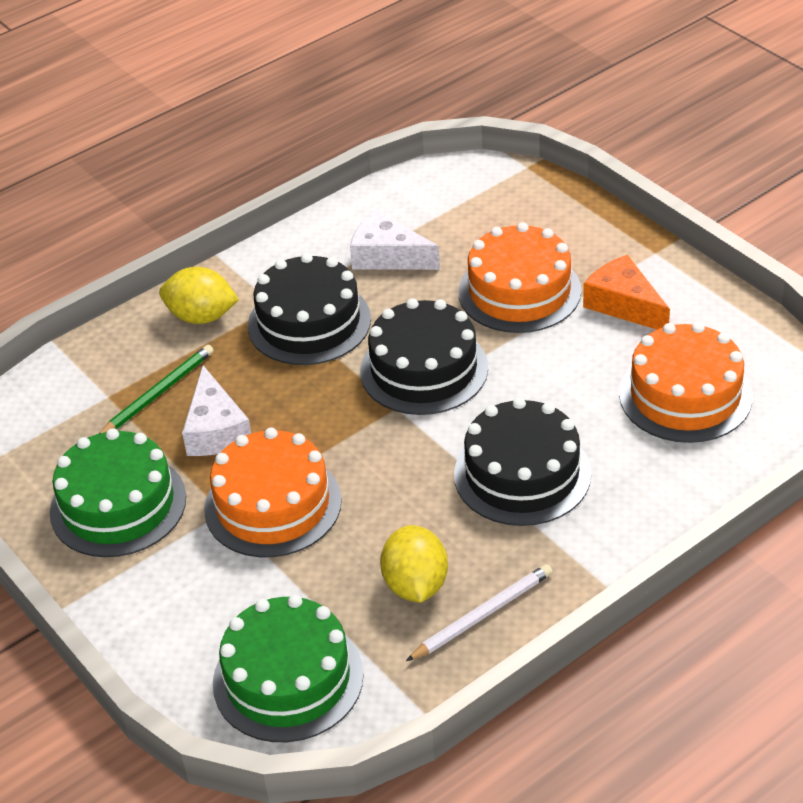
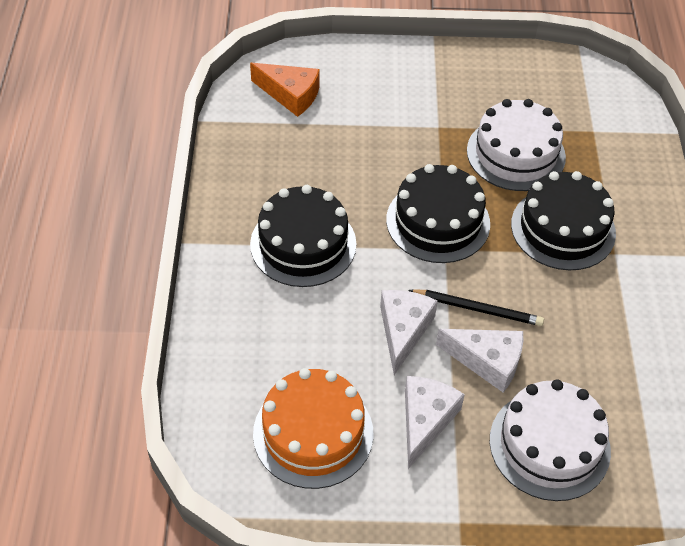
black pencil: none = 0 -> [408,289,544,326] = 1
green cake: [50,428,186,557] [213,595,364,742] = 2 -> none = 0
green pencil: [99,345,214,434] = 1 -> none = 0
orange cake: [204,428,342,557] [458,222,581,333] [619,322,752,443] = 3 -> [253,368,373,489] = 1
white cake: none = 0 -> [467,99,566,191] [490,379,611,501] = 2
white cheese: [182,365,251,456] [350,210,440,270] = 2 -> [380,290,438,375] [405,376,465,469] [436,329,523,392] = 3
white pencil: [406,564,553,661] = 1 -> none = 0
yellow lemon: [159,267,239,324] [380,525,448,603] = 2 -> none = 0

